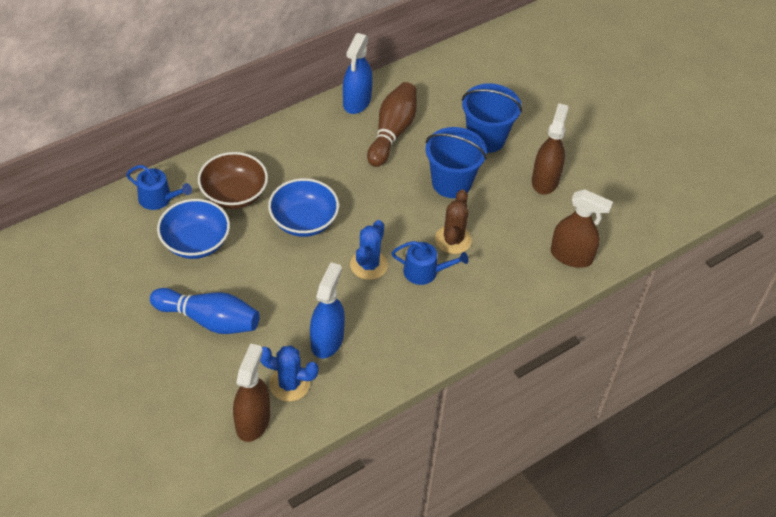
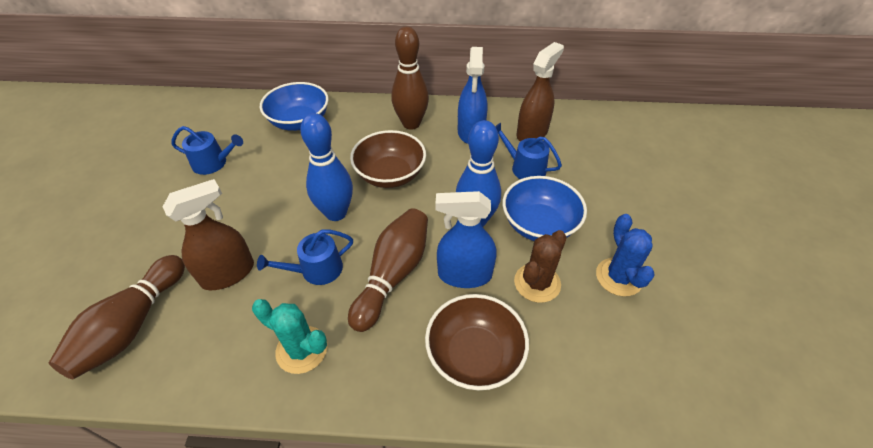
blue bowling pin: [150,288,260,334] = 1 -> [300,113,353,221] [456,120,501,227] = 2
blue bucket: [426,127,487,198] [462,83,522,153] = 2 -> none = 0
blue cactus: [260,346,319,402] [350,220,388,280] = 2 -> [596,214,655,296] = 1
blue watering can: [126,165,192,210] [391,241,469,285] = 2 -> [171,126,243,175] [257,229,353,285] [495,123,562,179] = 3
brown bowl: [198,152,268,209] = 1 -> [350,130,426,188] [425,294,529,390] = 2
brown bowling pin: [367,82,417,167] = 1 -> [49,255,185,379] [348,208,428,332] [391,26,429,130] = 3
brown spray bottle: [233,343,270,442] [532,103,569,195] [550,189,613,268] = 3 -> [163,179,254,290] [517,42,564,142] = 2
turquoise cactus: none = 0 -> [252,299,327,374] = 1

